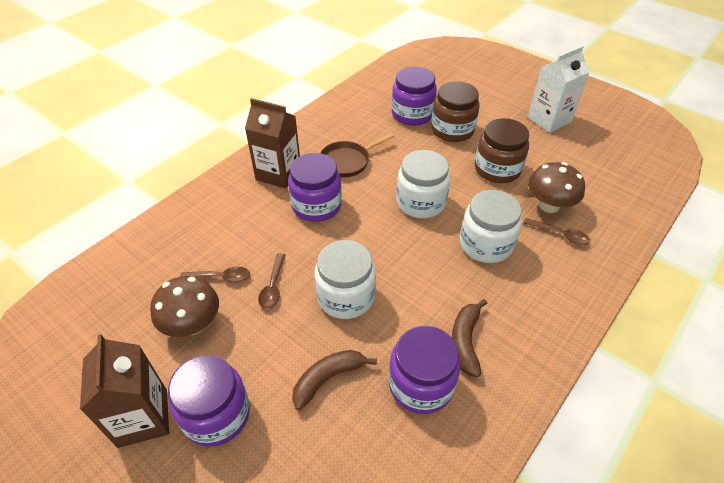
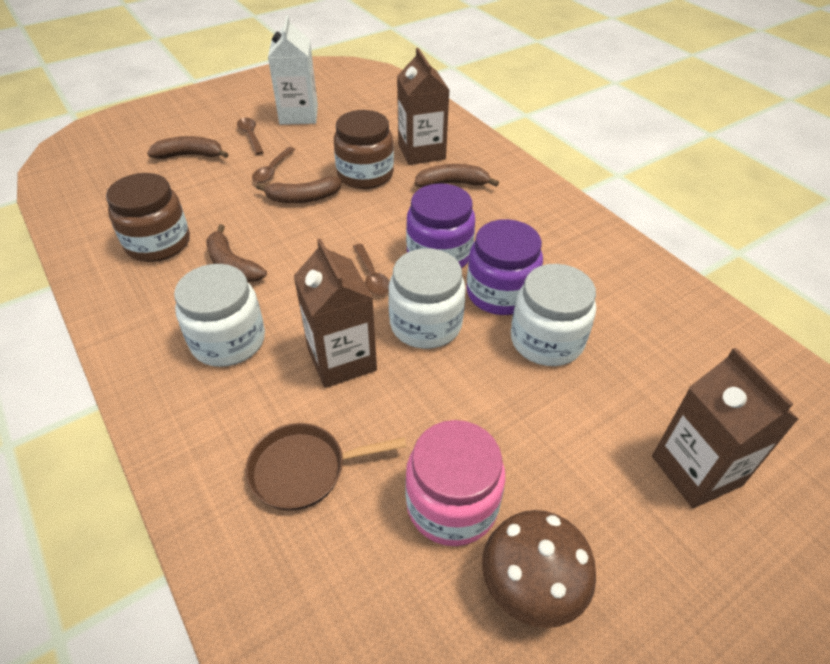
brown banana: [292,350,377,410] [452,299,487,377] = 2 -> [147,136,228,159] [206,224,267,282] [256,176,342,203] [415,164,499,187] = 4
brown carton: [80,334,169,448] [245,98,300,189] = 2 -> [294,238,377,388] [397,48,449,165] [652,348,799,508] = 3
brown mushroom: [150,276,219,337] [528,162,585,213] = 2 -> [482,510,596,628] = 1
pink jar: none = 0 -> [405,420,505,546] = 1
purple jar: [168,355,250,447] [288,153,342,222] [389,326,460,414] [392,67,437,126] = 4 -> [406,183,475,268] [467,219,543,315] = 2

